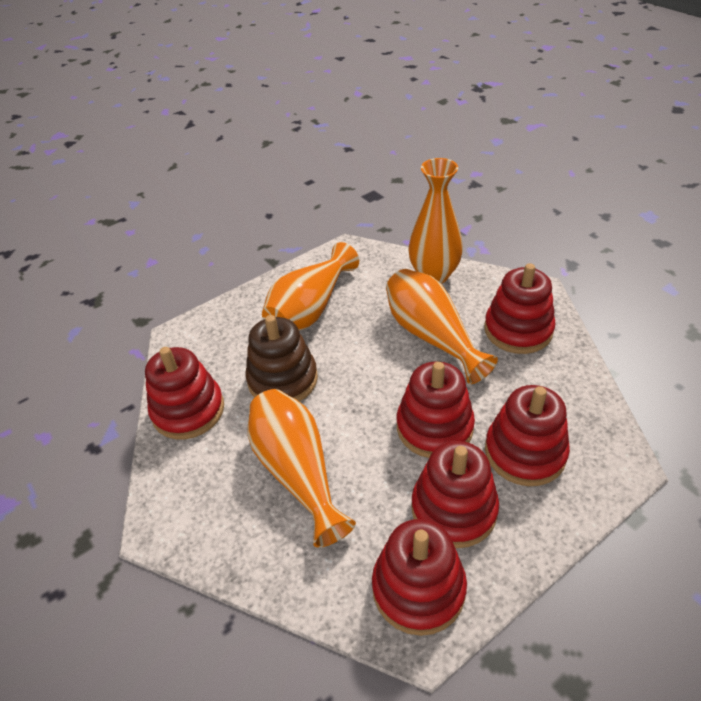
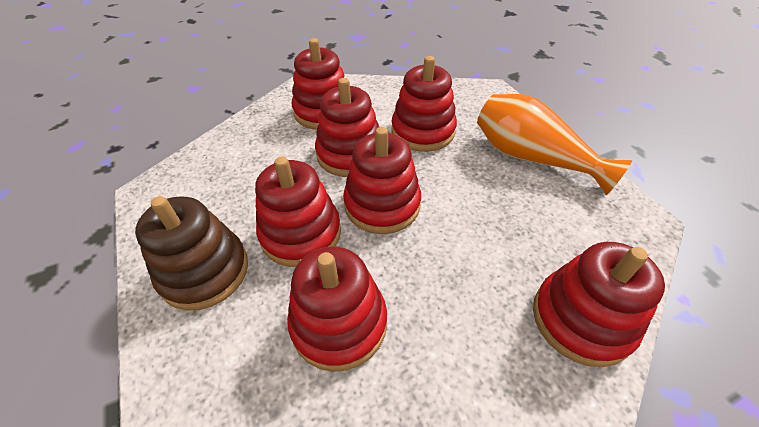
orange vase: [248,389,356,547] [262,242,359,331] [386,269,498,384] [408,158,463,284] = 4 -> [477,94,632,195] = 1
red stacking toy: [145,347,224,439] [372,519,467,636] [397,361,475,458] [411,441,499,548] [484,263,556,354] [485,385,570,486] = 6 -> [255,156,341,267] [287,247,387,372] [292,38,344,130] [315,78,379,177] [343,127,421,234] [392,56,457,152] [533,242,665,367] = 7

